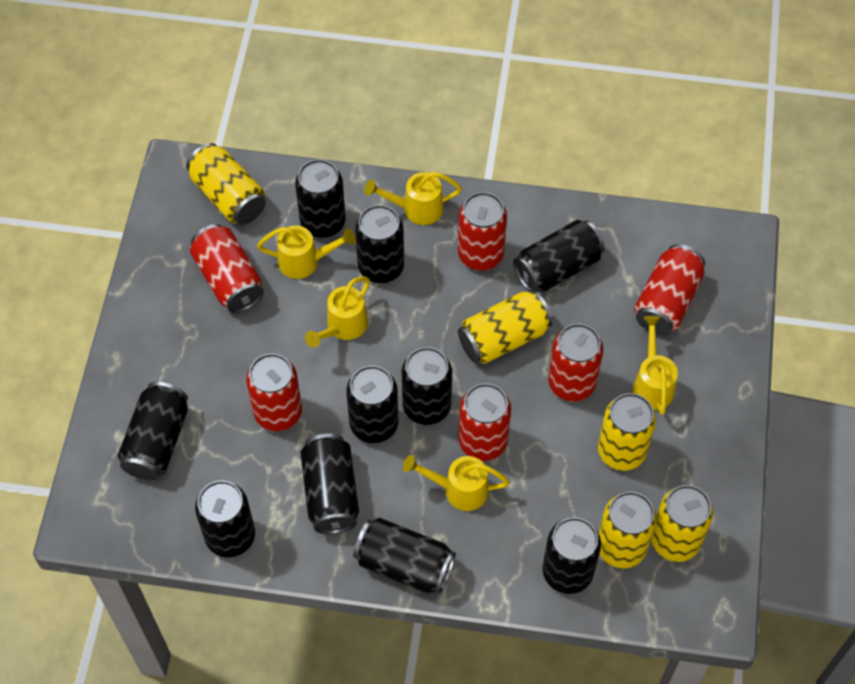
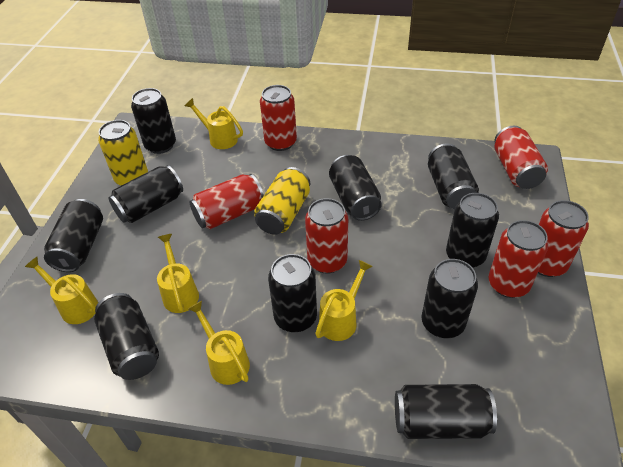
yellow can: [186,143,266,225] [458,290,553,364] [598,393,656,471] [598,492,657,569] [651,485,714,562] = 5 -> [98,120,148,186] [254,167,310,235] = 2

